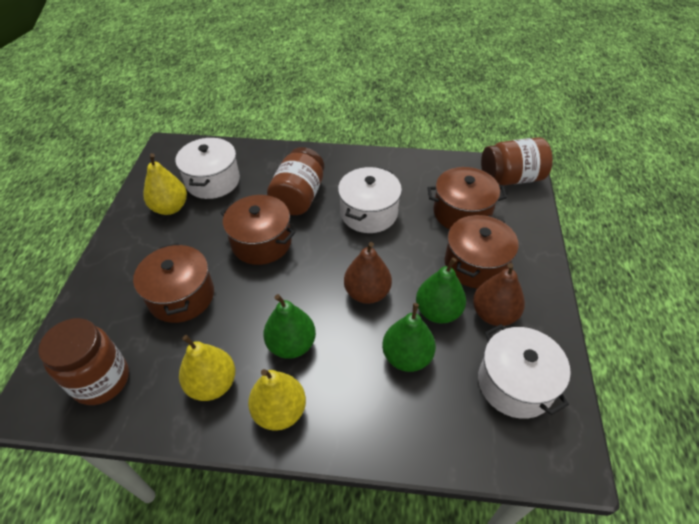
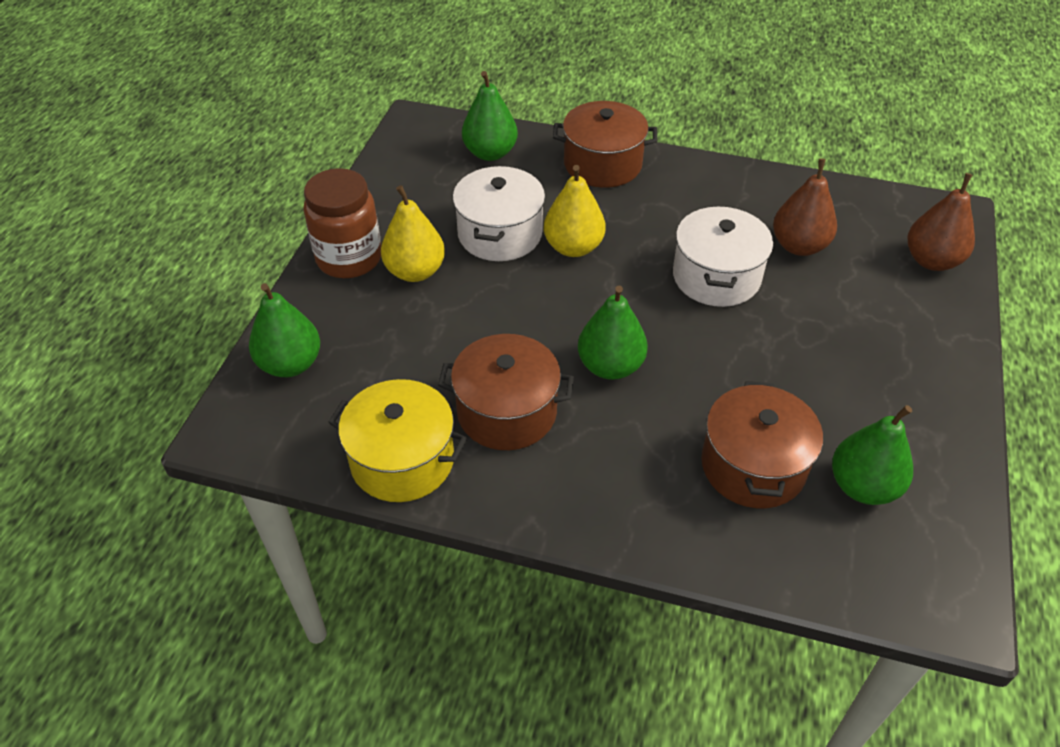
brown jar: [38,318,129,405] [267,147,324,215] [481,137,553,185] = 3 -> [303,168,381,278] = 1
brown pot: [133,243,214,323] [221,195,295,265] [427,167,507,229] [445,215,519,288] = 4 -> [438,334,574,450] [553,101,657,188] [701,381,823,508] = 3
green pear: [263,294,316,359] [382,303,436,372] [416,257,466,324] = 3 -> [249,283,320,377] [462,71,518,161] [578,285,648,380] [832,405,913,505] = 4
white pot: [176,138,240,199] [338,167,402,233] [478,324,571,419] = 3 -> [453,166,545,261] [673,206,773,307] = 2
yellow pear: [143,153,187,215] [179,335,235,401] [248,369,306,431] = 3 -> [381,185,445,282] [544,165,606,257] = 2
yellow pot: none = 0 -> [328,379,467,502] = 1

